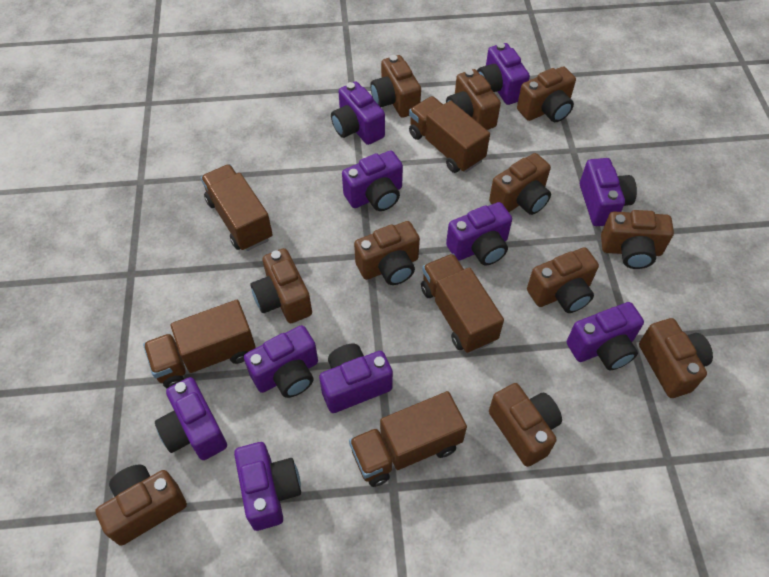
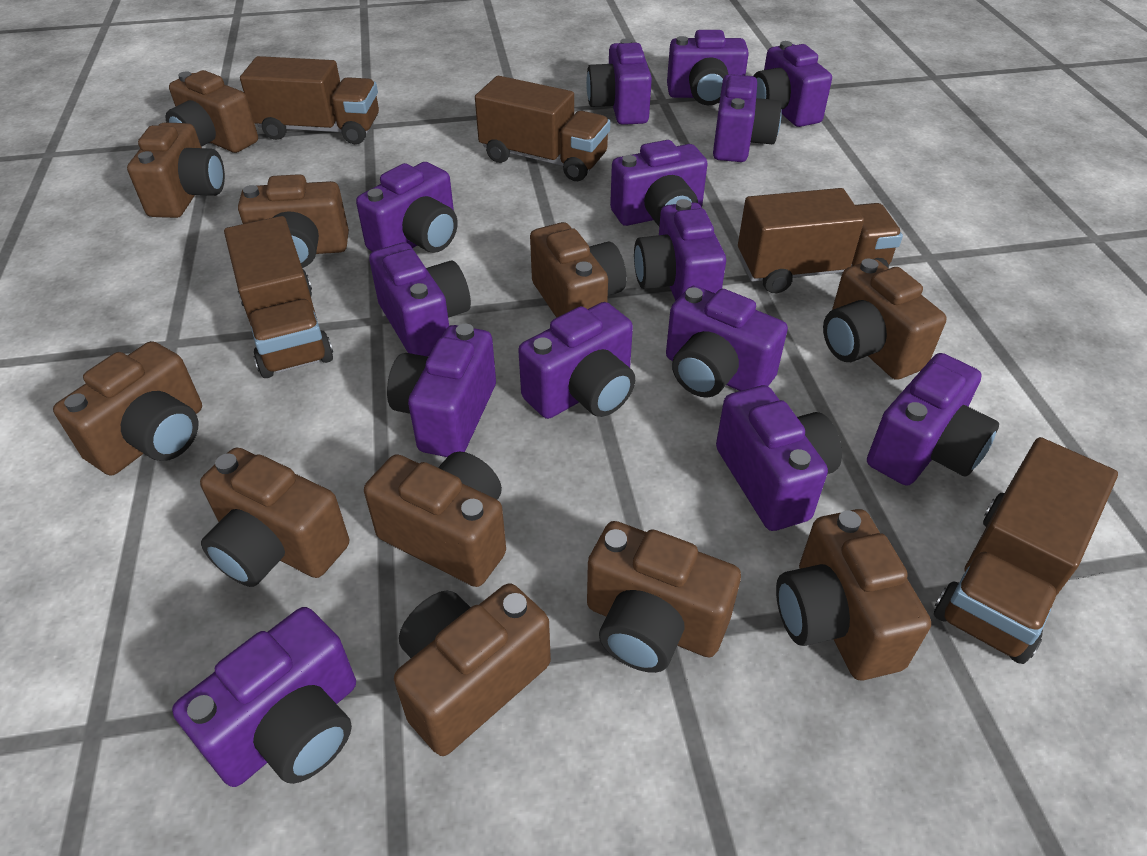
purple camera: [155,377,227,460] [234,442,301,531] [244,325,318,398] [319,344,393,413] [331,82,385,145] [342,151,403,211] [446,202,512,266] [477,43,530,105] [567,302,644,370] [580,158,637,226] = 10 -> [172,607,356,787] [356,162,458,253] [369,243,471,356] [387,324,496,457] [518,302,635,419] [586,38,652,125] [610,140,707,226] [634,199,726,301] [666,286,788,398] [667,30,749,105] [713,74,782,162] [716,385,842,531] [753,41,832,127] [867,353,999,485] = 14

